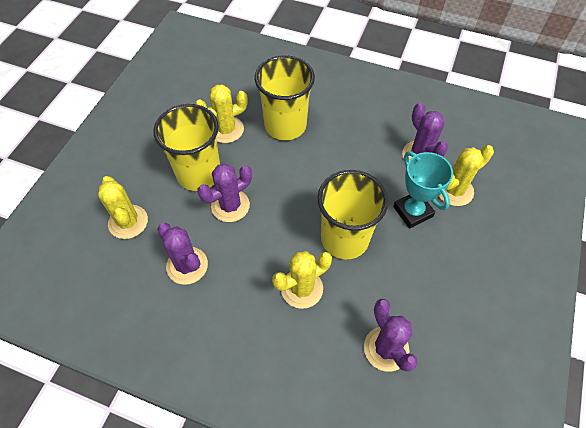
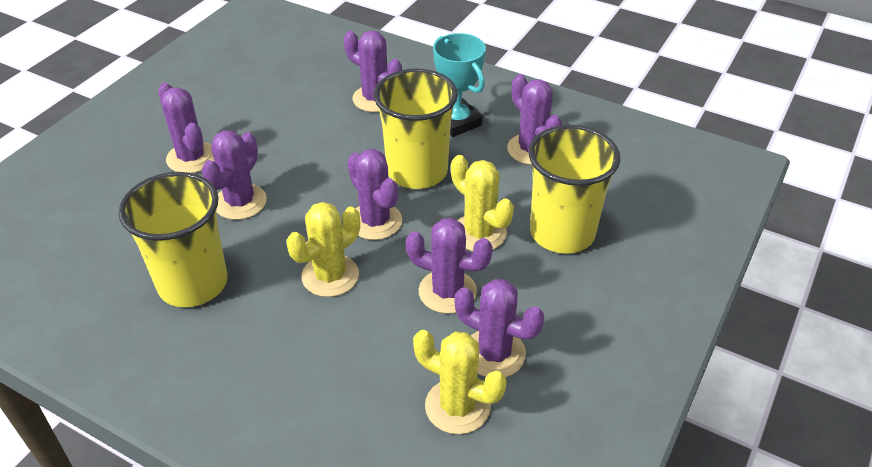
purple cactus: [157,223,208,285] [197,163,252,222] [364,299,417,372] [402,103,448,160] = 4 -> [158,83,214,173] [202,130,267,220] [344,30,402,112] [347,149,402,240] [406,218,493,314] [454,279,544,377] [507,74,562,165] = 7
yellow cactus: [98,176,148,239] [195,84,248,143] [272,251,332,309] [439,145,494,206] = 4 -> [286,202,360,297] [413,330,507,434] [451,155,514,251] = 3

